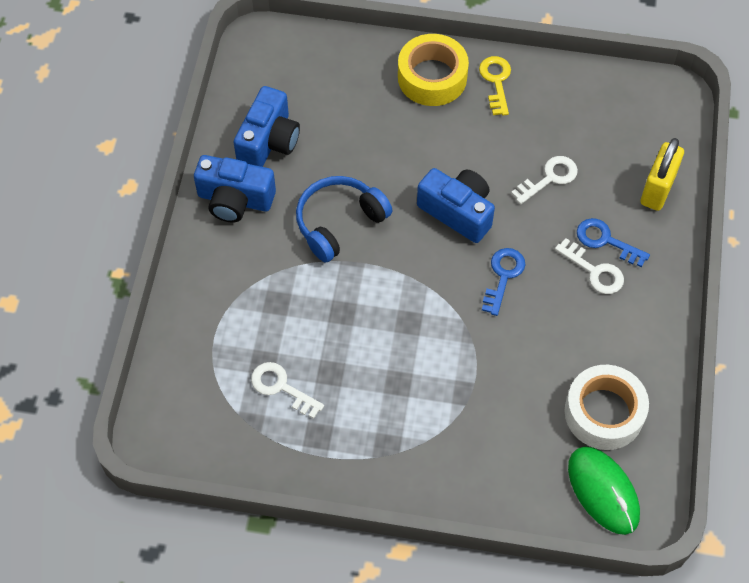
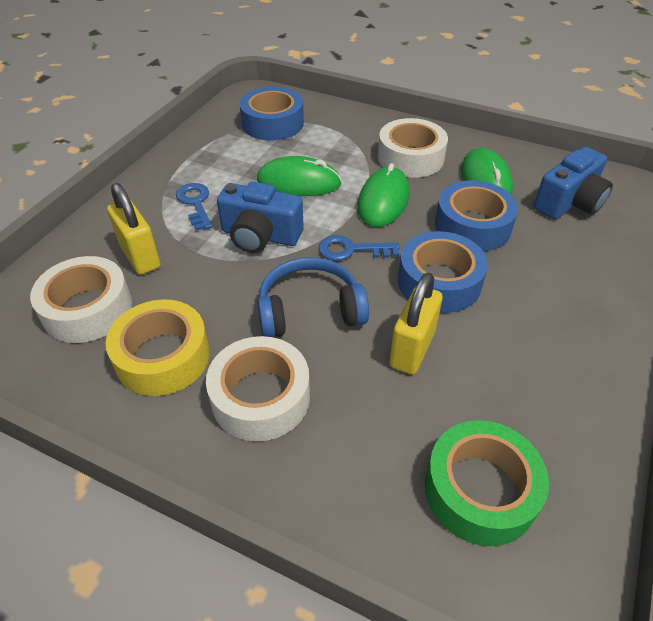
blue camera: [194,155,276,222] [234,86,300,167] [417,168,495,243] = 3 -> [217,182,304,253] [534,147,613,219] = 2
blue tape: none = 0 -> [239,87,304,141] [398,231,488,313] [435,180,518,251] = 3
green mouse: [568,447,640,535] = 1 -> [257,156,342,196] [357,163,409,227] [461,148,513,195] = 3
green tape: none = 0 -> [425,420,549,546] = 1
white key: [251,362,324,419] [511,156,578,204] [555,238,624,294] = 3 -> none = 0
white tape: [565,365,649,450] = 1 -> [30,256,132,343] [206,336,310,441] [378,118,448,178] = 3
yellow key: [479,56,511,115] = 1 -> none = 0
yellow padlock: [640,138,684,211] = 1 -> [107,183,161,275] [389,273,443,375] = 2

